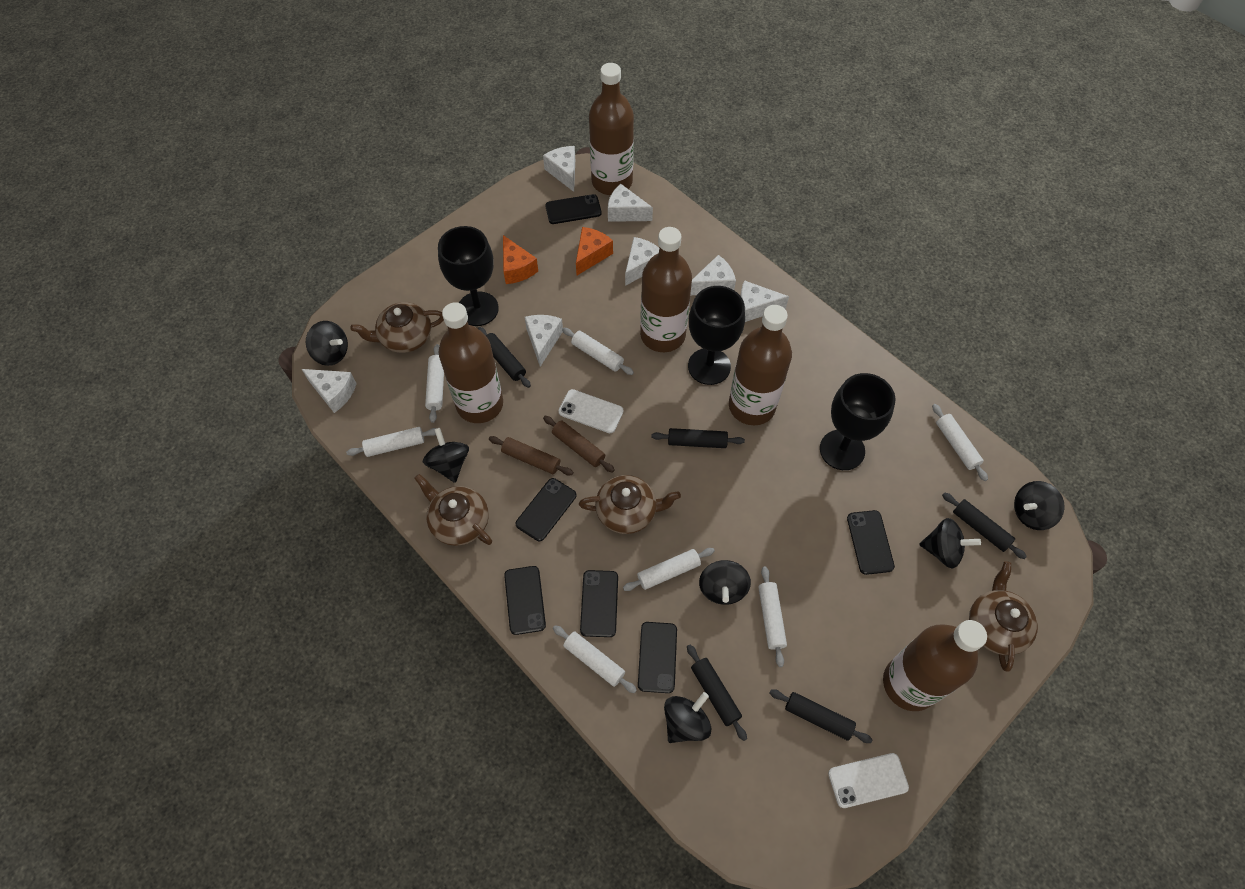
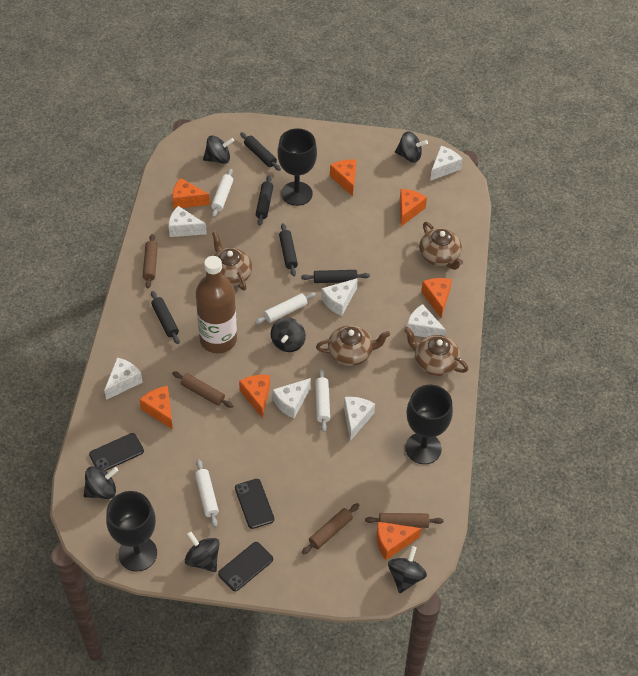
black phone: [504,566,546,635] [516,478,576,541] [545,194,601,224] [580,570,618,637] [638,622,677,693] [847,510,895,575] = 6 -> [89,433,144,471] [218,542,273,591] [235,479,274,529] = 3
brown bottle: [438,302,503,423] [589,63,634,195] [640,227,692,352] [729,305,792,425] [883,620,987,711] = 5 -> [196,256,237,353] = 1
brown rolling pin: [489,436,573,475] [543,416,615,473] = 2 -> [143,234,158,288] [172,371,233,408] [302,503,359,555] [365,513,443,528] = 4
orange cheese: [503,235,538,284] [576,227,613,275] = 2 -> [139,386,173,430] [172,178,210,209] [239,375,270,418] [330,159,357,196] [377,522,421,560] [400,189,427,226] [421,278,452,318] = 7
white phone: [559,389,624,433] [828,753,909,808] = 2 -> none = 0
white rolling pin: [346,427,436,457] [425,344,444,423] [553,625,637,693] [562,328,634,375] [623,548,715,591] [758,566,787,667] [932,404,988,481] = 7 -> [195,460,219,527] [211,169,233,218] [255,292,316,324] [315,369,330,432] = 4

